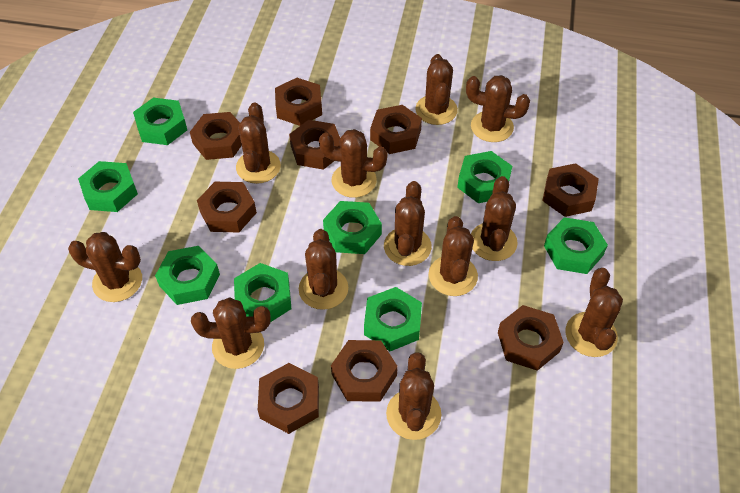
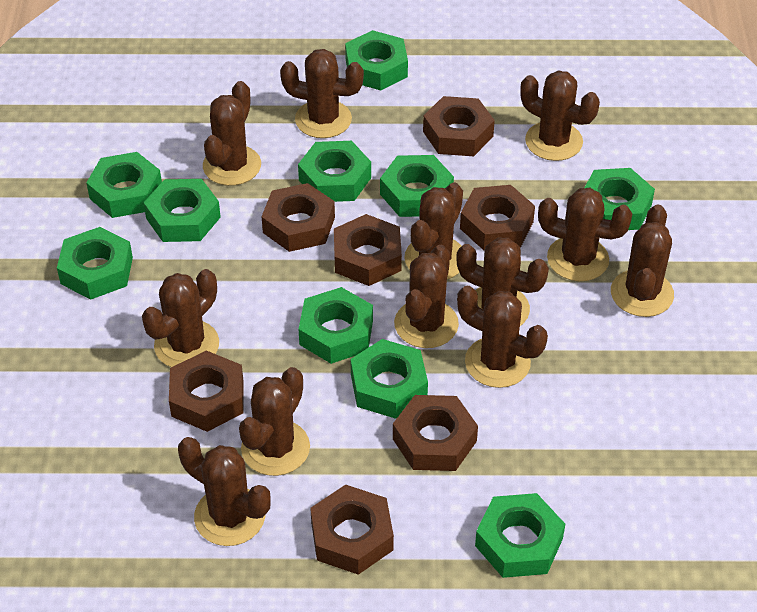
brown nut: [190,112,242,160] [197,182,257,233] [258,363,319,434] [275,78,322,126] [289,120,340,170] [331,340,398,402] [370,105,422,154] [498,305,564,371] [542,163,599,217] = 9 -> [169,351,243,432] [262,183,335,252] [310,485,394,575] [334,214,402,286] [393,395,478,471] [423,96,495,156] [460,185,535,250] = 7
green nut: [78,161,138,212] [133,98,187,145] [155,246,220,305] [234,263,291,322] [323,201,382,254] [364,287,422,351] [457,151,512,203] [544,217,608,274] = 8 -> [57,227,133,300] [86,152,162,218] [144,179,221,242] [298,141,371,202] [298,287,373,364] [345,30,408,91] [351,339,428,419] [380,155,454,217] [475,493,565,578] [584,168,655,230] = 10

